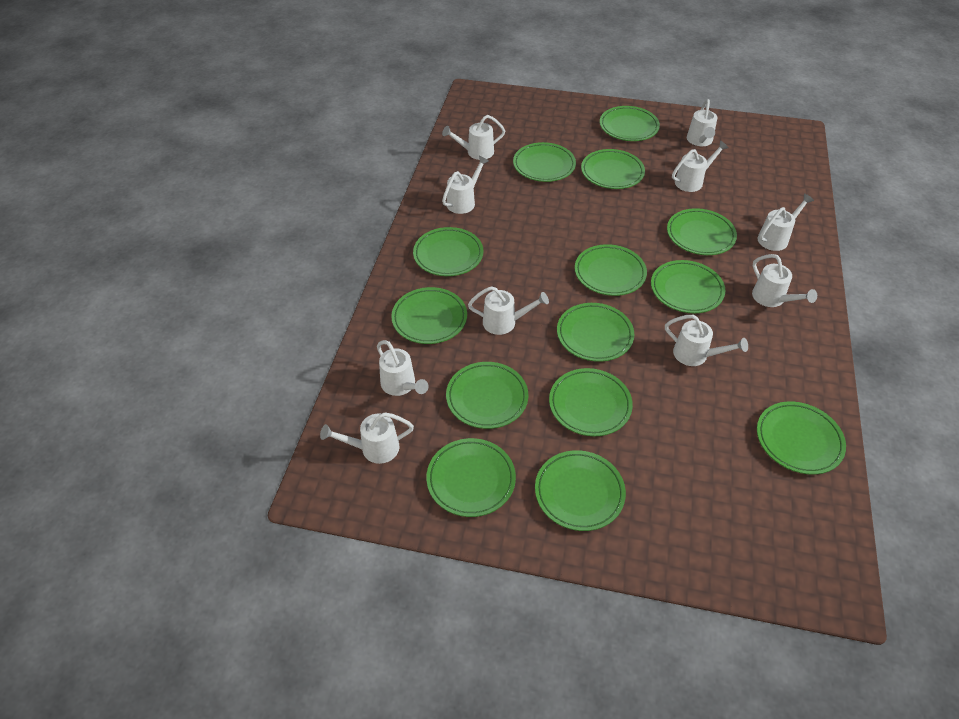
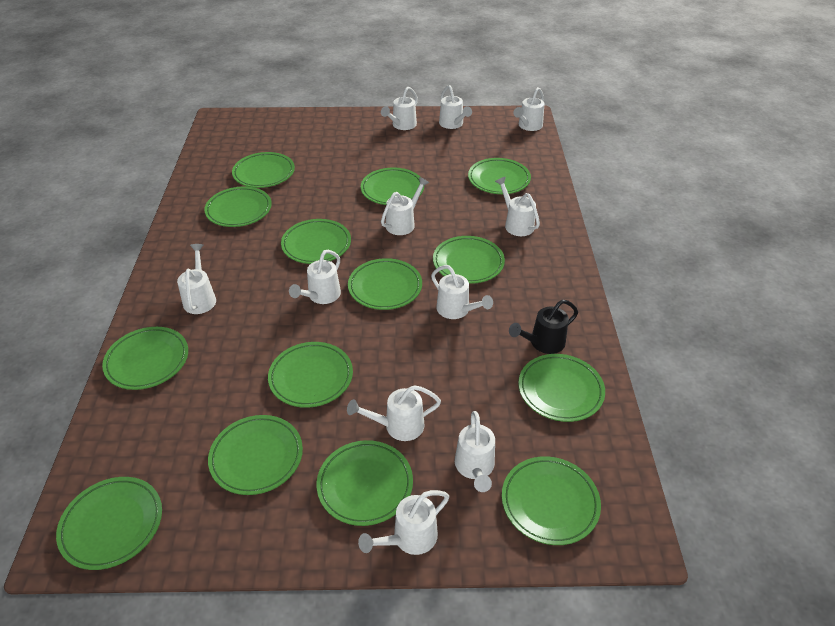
black watering can: none = 0 -> [509,300,578,354] = 1
white watering can: [320,412,414,464] [377,340,429,396] [442,115,505,160] [442,156,489,214] [468,286,549,335] [665,315,748,366] [672,140,729,192] [687,99,717,146] [752,254,817,307] [758,194,814,251] = 10 -> [177,244,216,314] [289,250,341,304] [347,385,441,441] [358,490,449,555] [381,87,418,130] [381,177,429,235] [431,265,493,319] [439,85,472,129] [455,411,495,492] [495,177,540,236] [514,87,545,131] = 11

